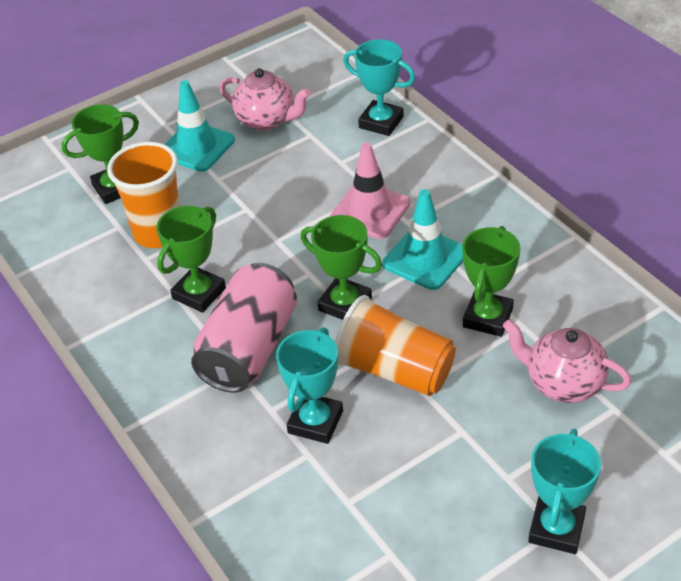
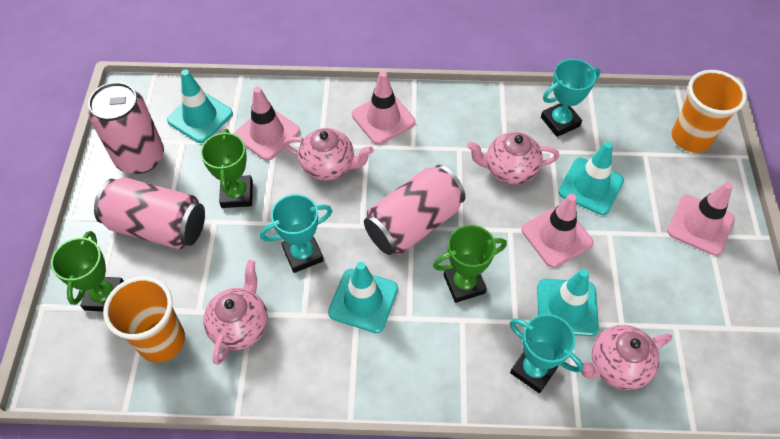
green trophy: [61,104,139,204] [156,206,226,313] [301,215,382,320] [462,226,520,337] = 4 -> [51,231,124,312] [200,129,253,208] [433,225,507,303] = 3
pink can: [191,263,297,393] = 1 -> [88,82,164,174] [94,177,205,249] [364,165,465,255] = 3
pink teapot: [219,68,310,131] [503,320,631,403] = 2 -> [203,260,268,365] [283,128,374,181] [467,132,559,185] [581,325,672,390] = 4
pink traffic cone: [330,142,410,239] = 1 -> [234,87,300,161] [352,71,416,145] [521,194,593,267] [667,182,734,256] = 4
turquoise traffic cone: [164,80,235,172] [382,189,463,290] = 2 -> [167,70,233,143] [328,262,398,333] [537,269,599,336] [558,141,624,215] = 4

